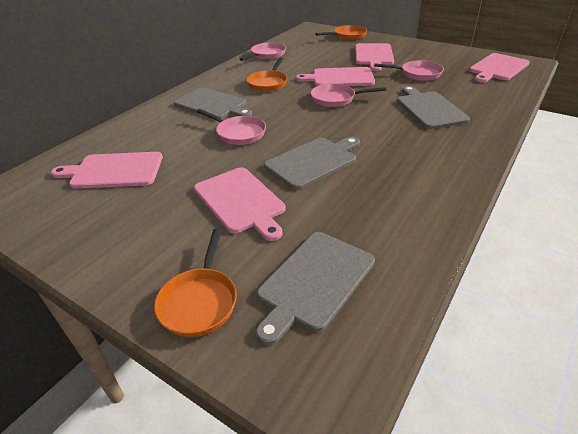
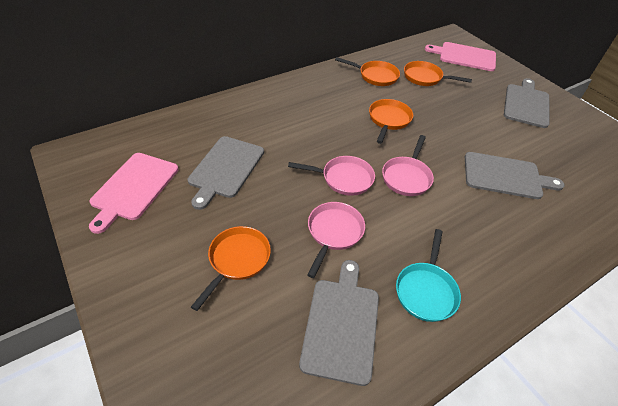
orange pan: [154,229,237,337] [247,58,287,92] [316,25,367,40] = 3 -> [191,226,271,311] [335,57,400,86] [369,99,413,144] [404,61,472,86] = 4
pink cutting board: [51,152,163,189] [194,167,285,241] [296,67,375,86] [355,43,394,71] [469,53,530,83] = 5 -> [89,153,179,234] [425,42,496,71] = 2
pink pan: [196,109,266,145] [240,42,286,61] [311,83,386,107] [374,60,444,81] = 4 -> [288,156,375,196] [307,202,365,278] [382,135,434,196] = 3
turquoise pan: none = 0 -> [396,229,461,322] = 1

